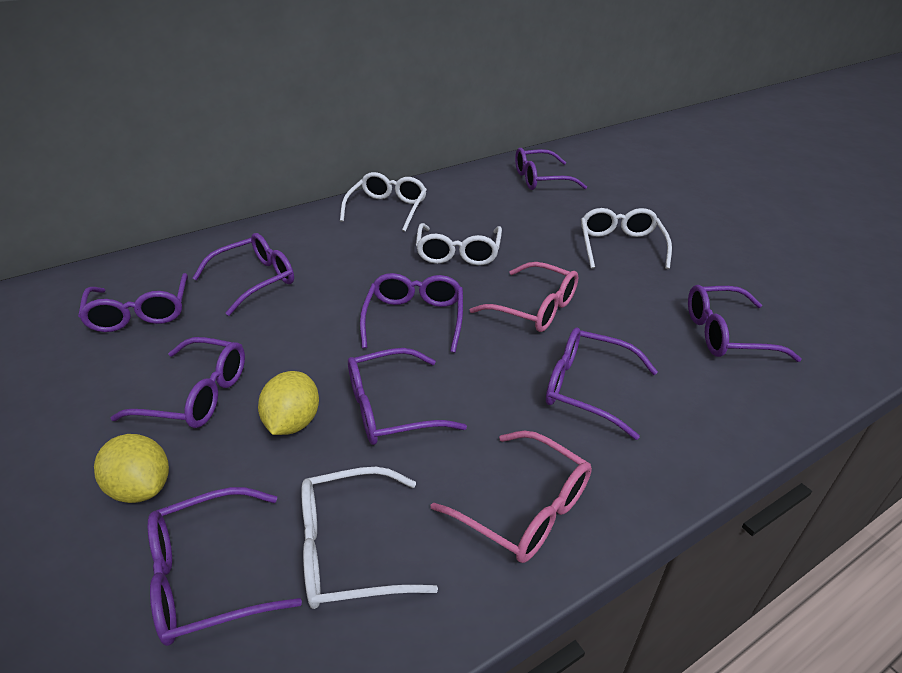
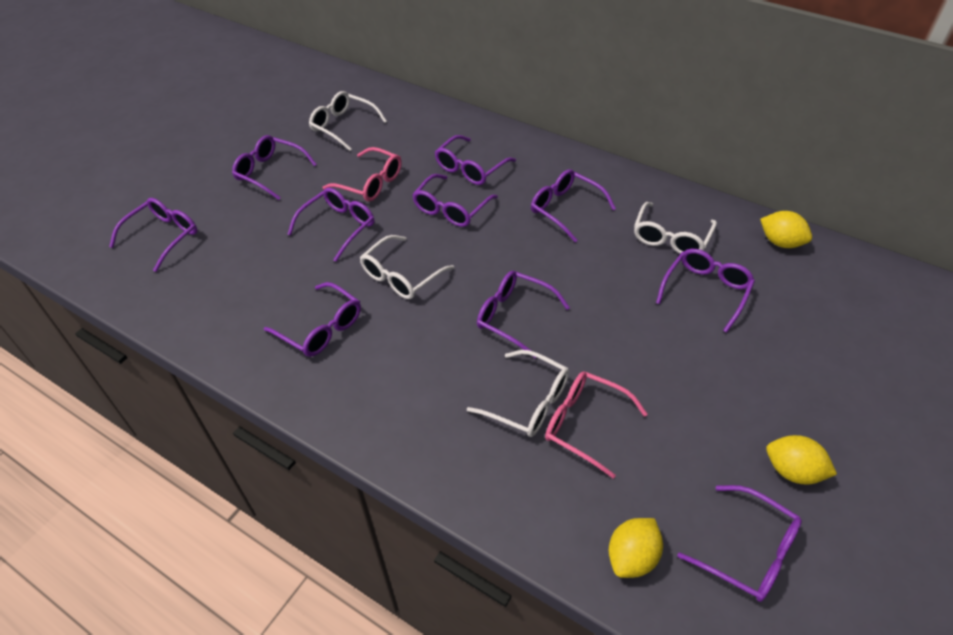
purple glasses: [78,273,188,332] [111,337,245,428] [148,487,302,646] [193,233,294,316] [348,348,467,445] [360,273,463,353] [515,148,587,190] [546,328,658,440] [688,285,801,362] = 9 -> [109,198,197,272] [232,135,317,200] [264,282,361,357] [287,188,374,262] [412,174,498,227] [435,135,516,185] [477,271,570,359] [531,169,616,242] [656,249,755,333] [677,485,802,602] = 10
yellow lemon: [94,434,169,503] [258,371,319,435] = 2 -> [609,518,663,578] [760,211,812,248] [766,435,837,485] = 3

